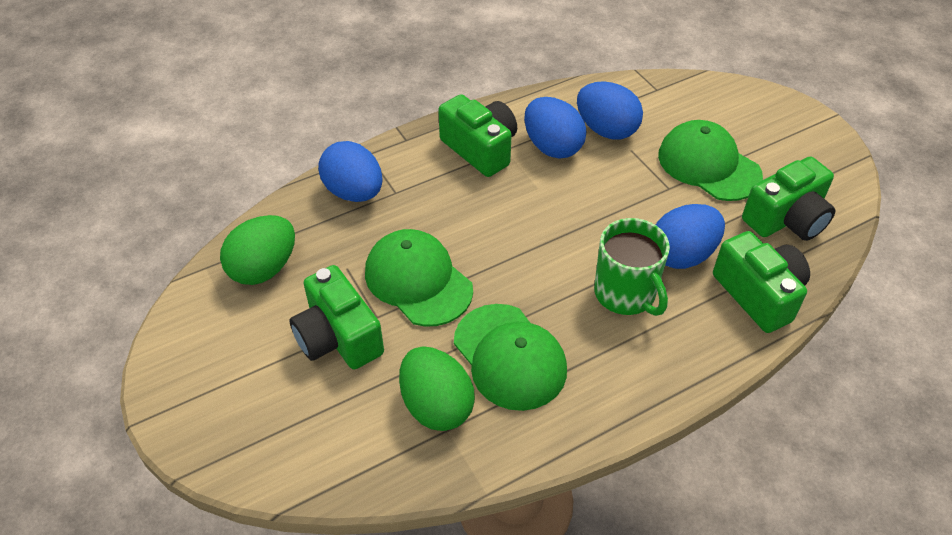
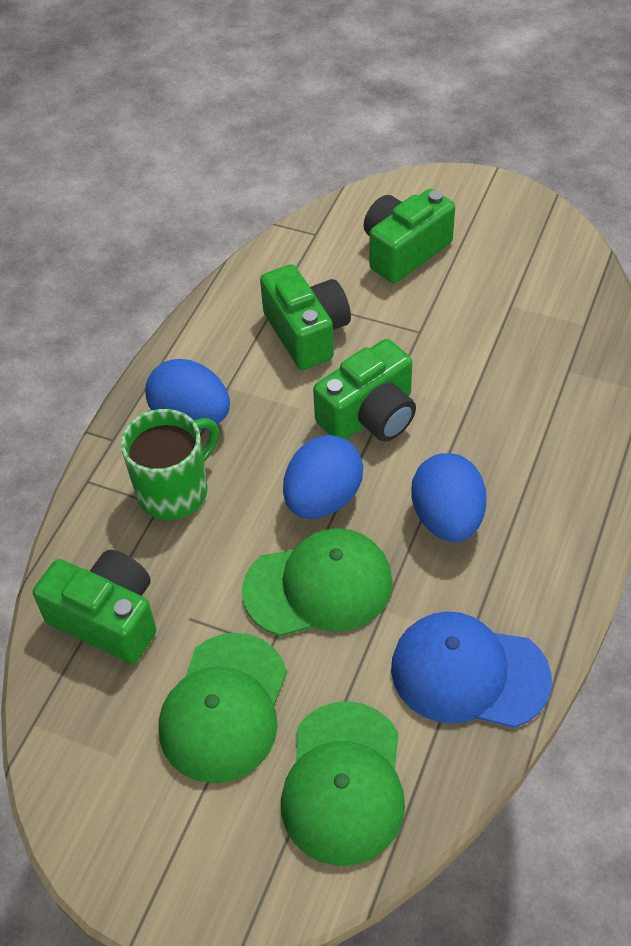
blue cap: none = 0 -> [391,611,552,728] = 1
blue egg: [318,141,383,202] [524,97,586,159] [577,81,643,140] [656,204,725,269] = 4 -> [145,359,230,430] [283,435,363,519] [411,453,487,542] = 3
green egg: [220,215,295,285] [399,347,475,431] = 2 -> none = 0

